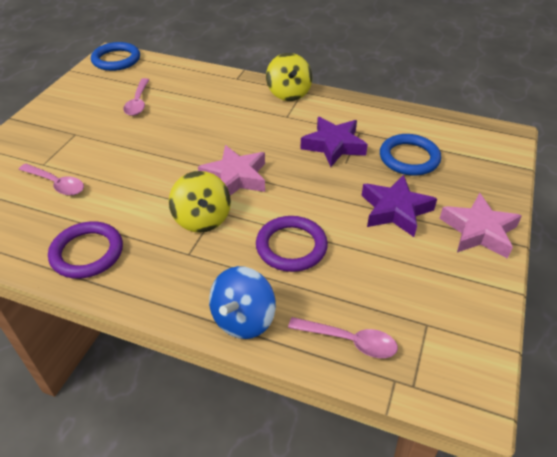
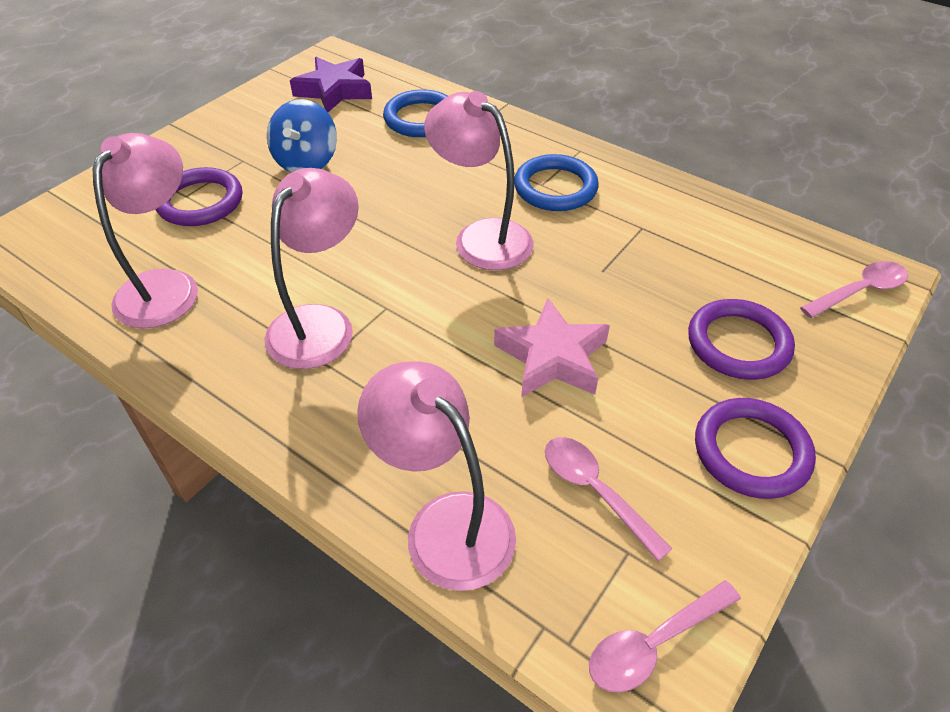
pink lamp: none = 0 -> [93,133,198,329] [264,168,359,369] [357,361,516,591] [424,91,534,270] = 4
pink star: [198,145,265,196] [439,193,522,259] = 2 -> [494,298,610,397] = 1
purple ring: [48,222,123,279] [256,216,328,272] = 2 -> [155,167,242,226] [688,299,795,380] [695,398,816,499] = 3
purple star: [300,117,368,167] [361,175,437,237] = 2 -> [290,57,372,112] = 1
yellow spinning top: [169,171,231,233] [266,53,312,101] = 2 -> none = 0

